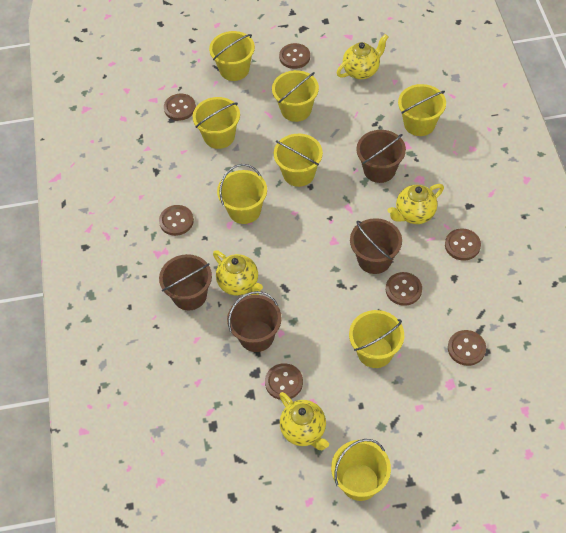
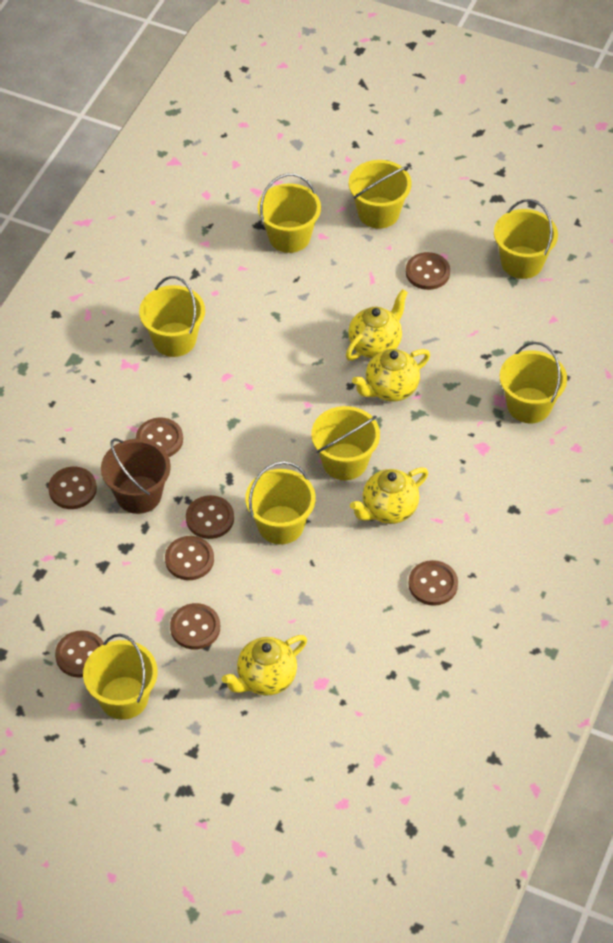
brown bucket: [159,254,212,310] [227,291,282,352] [350,218,402,274] [356,130,406,183] = 4 -> [101,438,171,514] = 1
brown button: [159,205,194,236] [164,94,196,121] [265,363,303,400] [279,43,310,69] [386,272,422,306] [445,228,481,261] [448,330,486,366] = 7 -> [48,467,97,509] [55,630,104,678] [136,418,183,457] [165,536,214,580] [170,603,220,649] [186,495,234,539] [406,252,450,290] [408,560,458,606] = 8

